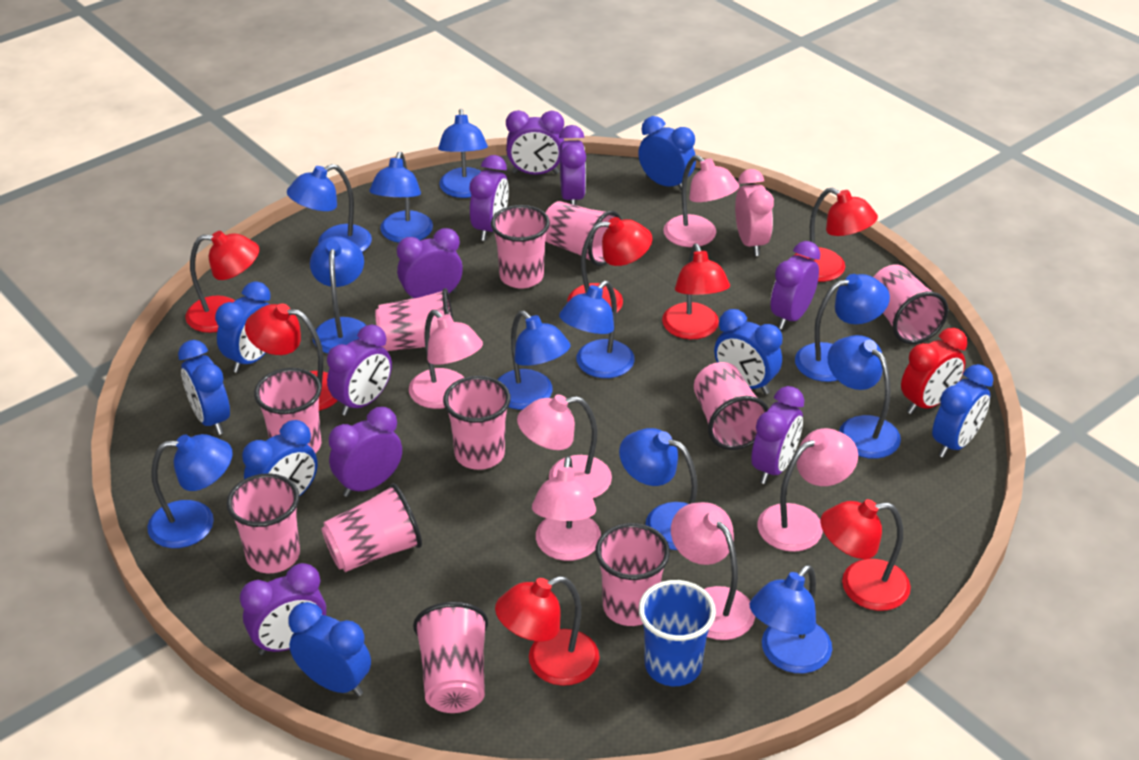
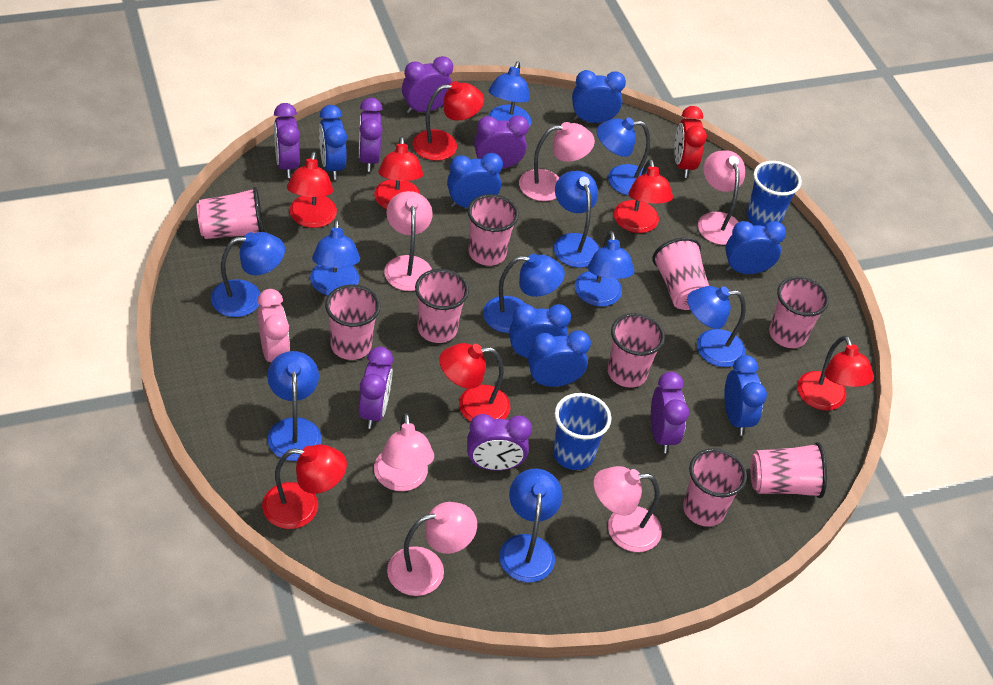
blue cup: [638,580,716,686] = 1 -> [553,393,611,470] [746,161,802,227] = 2
blue lamp: [147,434,233,548] [287,164,372,252] [310,236,367,353] [369,152,433,243] [438,109,488,198] [497,311,571,410] [559,281,635,378] [619,428,698,550] [750,565,832,673] [795,274,890,382] [827,335,901,459] = 11 -> [211,232,285,317] [267,351,322,461] [310,219,360,296] [483,254,565,333] [488,61,531,127] [499,469,563,582] [554,171,600,268] [575,231,634,307] [597,117,650,196] [687,286,746,367] = 10
pink cup: [226,473,300,573] [254,368,322,453] [321,483,422,572] [375,288,453,351] [413,602,488,713] [443,376,511,470] [491,205,550,289] [545,201,621,266] [595,523,670,626] [694,362,769,450] [873,265,948,344] = 11 -> [196,187,264,239] [325,284,380,360] [415,269,469,343] [468,194,519,266] [608,313,665,388] [652,237,709,310] [683,448,747,527] [750,442,827,498] [769,276,829,348] = 9
purple clock: [240,563,326,655] [327,325,392,416] [329,407,402,497] [397,228,463,299] [470,155,509,241] [506,110,564,175] [559,125,586,205] [751,386,804,484] [771,241,820,329] = 9 -> [274,103,300,178] [358,347,393,429] [359,98,383,172] [402,56,453,114] [467,414,532,471] [474,115,529,169] [651,372,689,453] = 7

